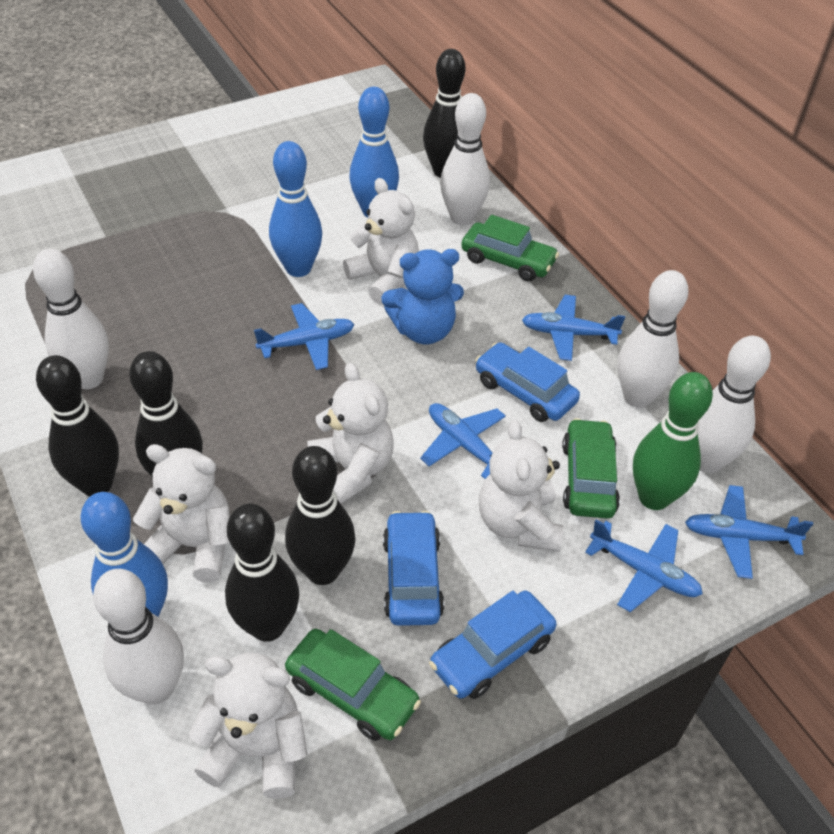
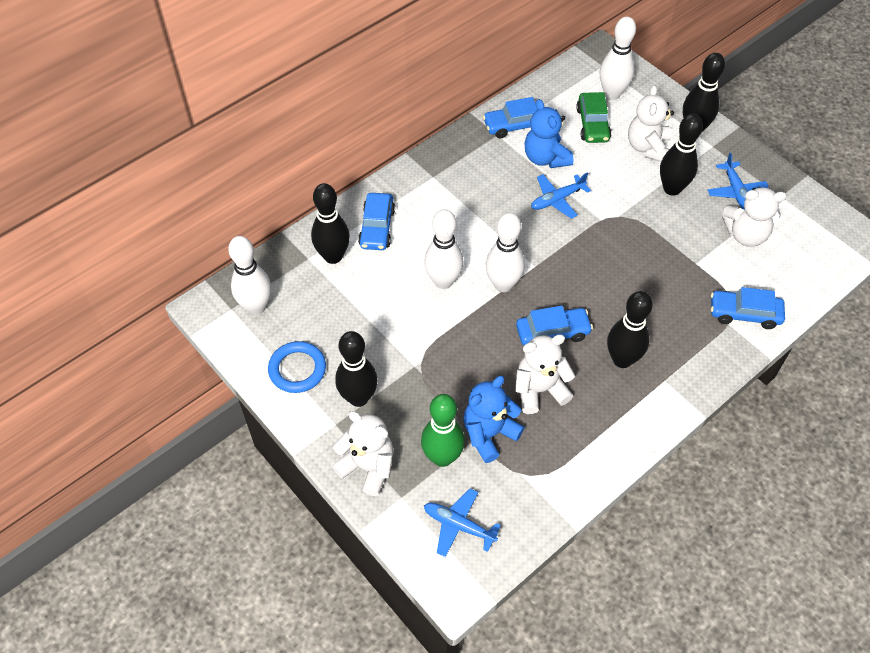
blue bowling pin: [81,492,168,617] [269,141,322,277] [349,87,399,218] = 3 -> none = 0
blue car: [383,511,444,626] [429,590,557,699] [475,342,580,422] = 3 -> [358,193,395,250] [483,97,537,138] [516,306,593,345] [711,287,785,329] = 4
blue plane: [254,303,354,370] [420,403,506,479] [522,295,625,361] [585,520,703,612] [685,485,813,579] = 5 -> [424,488,501,557] [531,172,591,219] [708,153,769,209] = 3
blue ring: none = 0 -> [268,341,326,393] = 1
blue teddy bear: [381,249,464,344] = 1 -> [463,376,525,463] [524,99,573,168] = 2
green car: [285,629,421,741] [461,215,559,282] [562,418,620,518] = 3 -> [576,92,611,143] = 1
white bowling pin: [33,249,109,389] [93,569,184,705] [440,93,490,225] [617,270,688,408] [698,336,771,473] = 5 -> [228,236,272,315] [424,209,463,289] [486,213,525,292] [600,16,636,100] = 4
white teddy bear: [133,444,230,582] [188,653,307,799] [307,363,394,504] [343,178,419,305] [479,420,564,552] = 5 -> [332,411,393,496] [515,334,576,414] [628,85,674,162] [722,187,787,247] = 4

